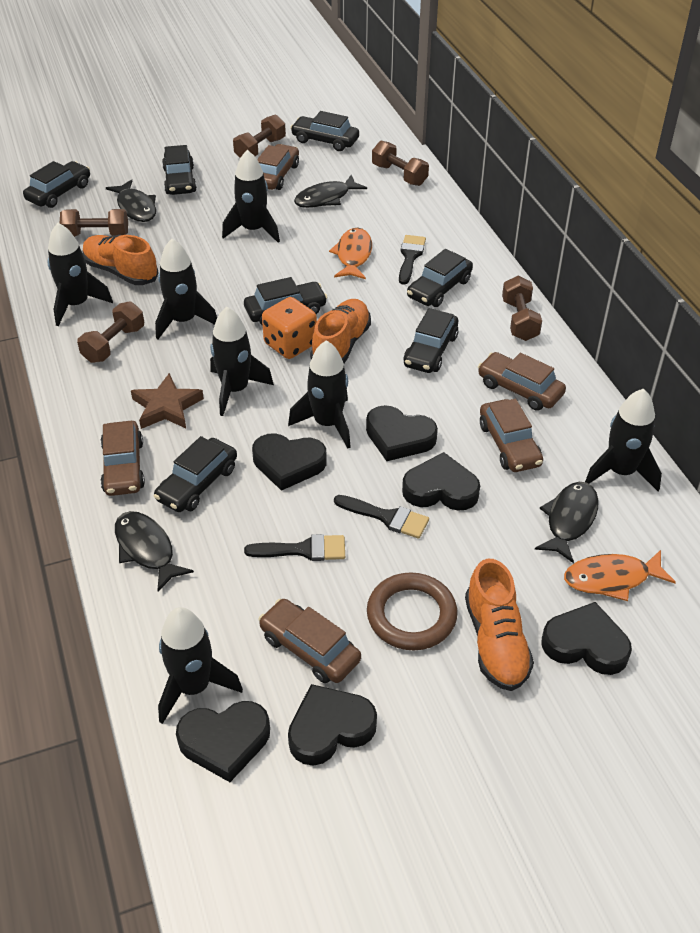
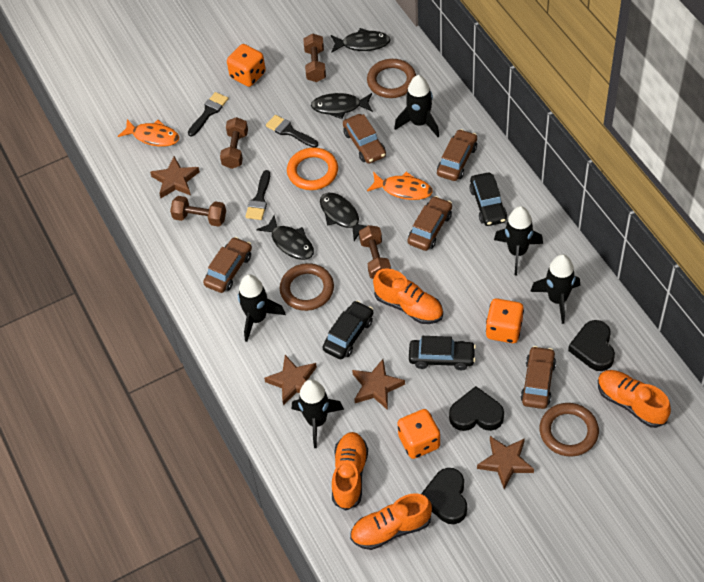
black car: [23,161,90,208] [154,436,237,512] [162,145,197,195] [244,277,328,326] [290,111,359,151] [403,308,458,373] [407,249,473,307] = 7 -> [323,301,373,359] [409,336,476,370] [469,173,507,226] = 3
black heart: [176,701,270,782] [252,433,327,491] [288,684,377,766] [366,405,438,461] [402,452,480,511] [542,602,632,675] = 6 -> [421,468,467,524] [449,386,504,431] [568,320,615,371] = 3
black rocket: [48,223,113,326] [155,239,217,339] [158,607,243,724] [210,307,274,416] [222,150,280,243] [288,340,351,449] [585,389,662,491] = 7 -> [238,274,286,342] [292,379,344,448] [394,75,439,137] [494,206,543,275] [530,254,580,324] = 5
brown dumbbell: [60,209,128,237] [77,302,144,363] [233,114,286,158] [372,141,429,186] [502,276,542,341] = 5 -> [170,196,226,227] [220,117,248,169] [303,33,326,82] [359,225,391,279] = 4
brown ring: [367,572,458,650] = 1 -> [280,263,334,311] [367,59,416,98] [540,403,599,457] = 3
brown star: [131,373,204,429] = 1 -> [150,156,200,198] [264,355,317,406] [352,359,405,410] [477,436,534,489] = 4
orange dice: [262,297,317,359] = 1 -> [227,44,266,87] [398,409,440,459] [486,298,524,343] = 3
orange ring: none = 0 -> [287,147,338,190] = 1
orange shoe: [82,235,159,285] [310,299,371,363] [465,559,534,691] = 3 -> [332,432,368,511] [350,493,432,550] [373,268,443,324] [598,370,671,428] = 4

